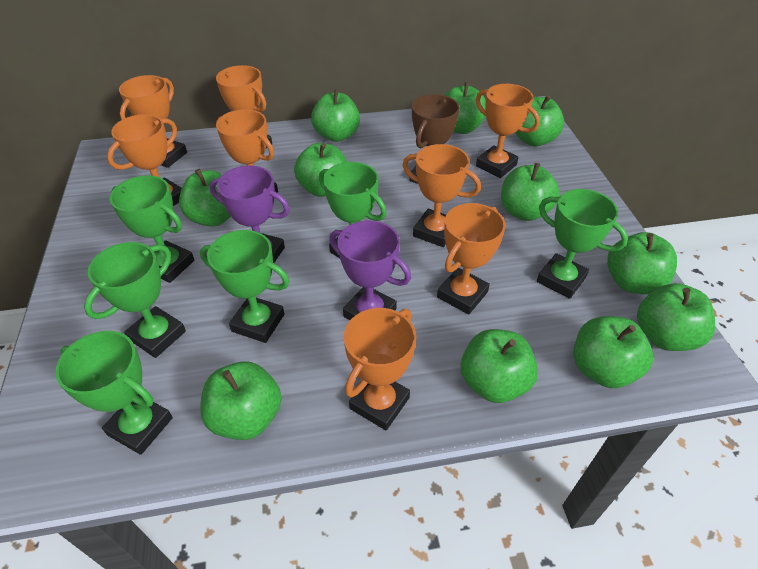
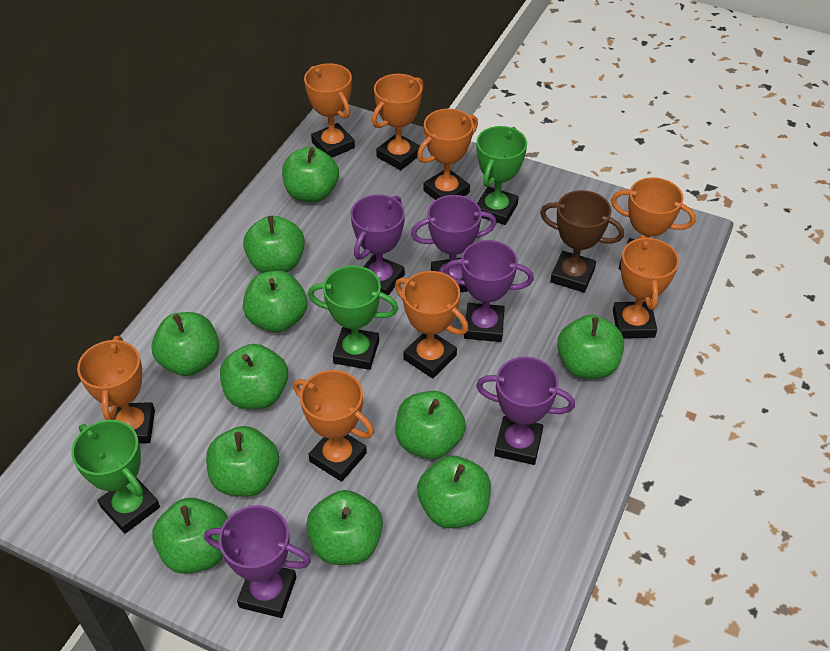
green trophy: [55,331,173,455] [84,242,186,358] [110,175,194,283] [200,230,289,343] [319,162,387,258] [537,189,628,299] = 6 -> [71,420,160,534] [308,266,398,370] [476,126,527,225] = 3
purple trophy: [210,165,290,263] [329,220,411,320] = 2 -> [204,505,311,618] [351,194,405,295] [411,195,497,293] [443,240,534,342] [476,357,575,465] = 5

